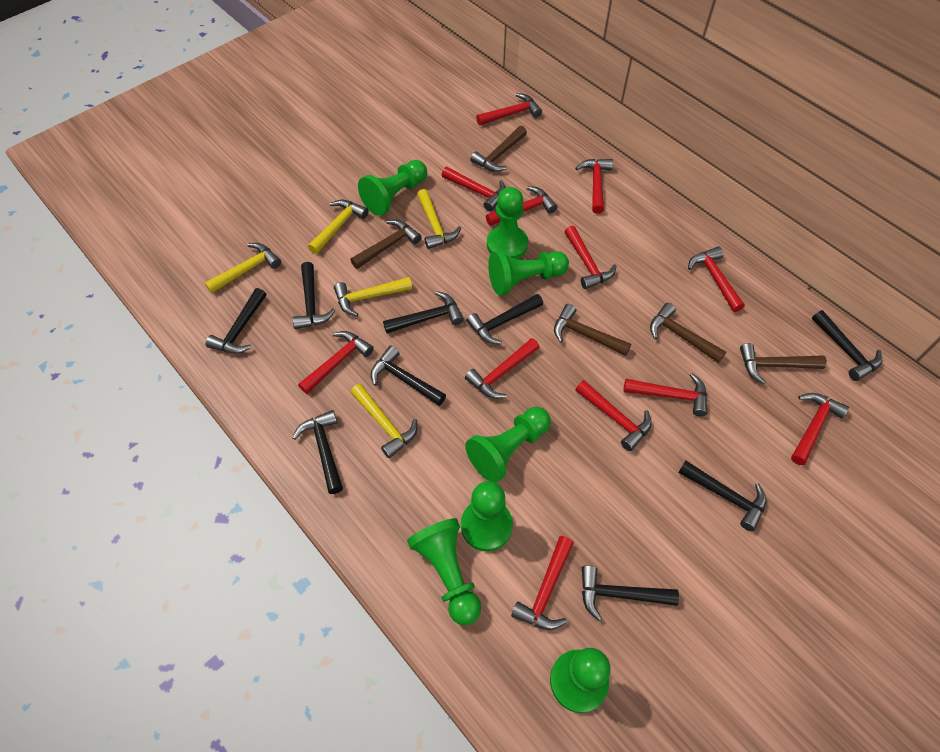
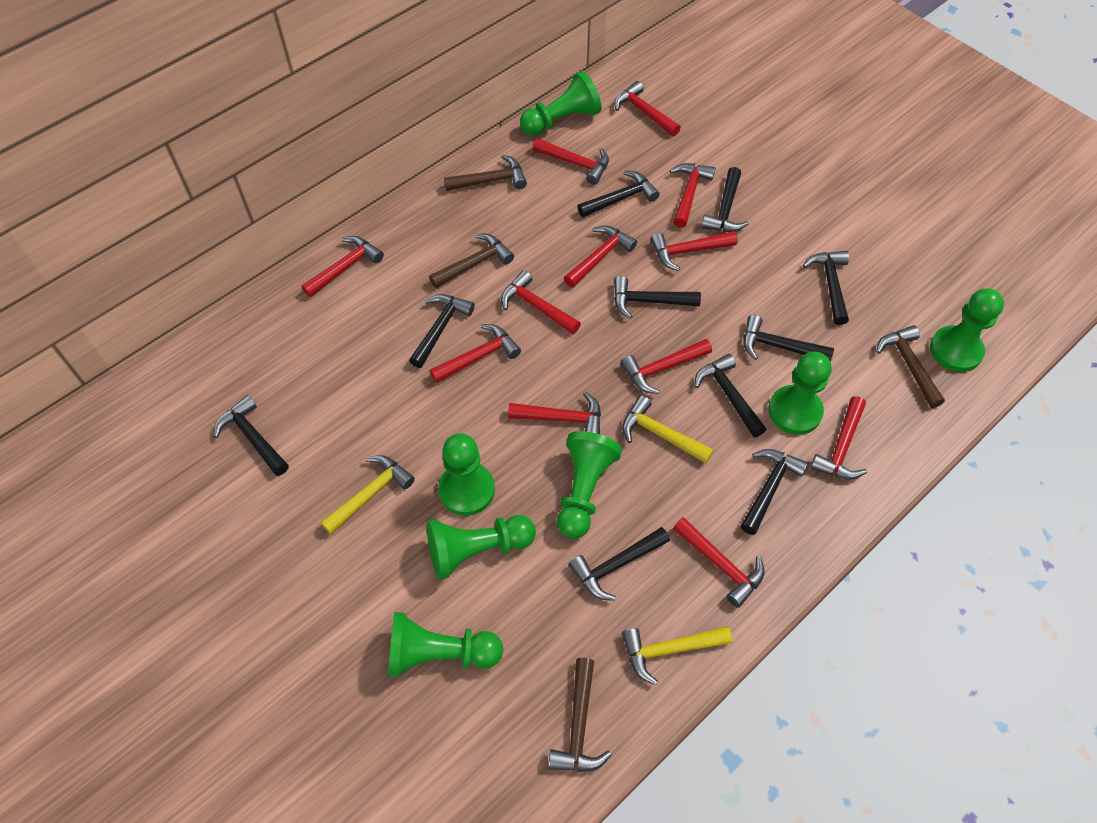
black hammer: [205,288,266,354] [292,262,336,329] [292,410,343,494] [371,345,446,406] [383,291,464,334] [466,294,543,344] [582,565,679,621] [678,461,766,531] [812,310,882,381] = 9 -> [214,395,289,476] [409,294,475,368] [569,527,670,601] [577,171,660,217] [614,276,701,319] [694,354,767,437] [701,167,749,232] [741,449,808,535] [743,315,834,362] [803,251,849,325] = 10
brown hammer: [350,220,422,269] [470,126,527,172] [554,304,631,356] [650,303,726,363] [740,343,827,384] = 5 -> [429,234,514,288] [444,155,527,191] [548,658,612,772] [876,325,945,408] = 4
yellow hammer: [205,243,281,293] [308,199,369,254] [334,277,412,316] [351,384,418,458] [417,189,461,249] = 5 -> [320,455,415,534] [622,395,714,463] [622,626,733,686] = 3

